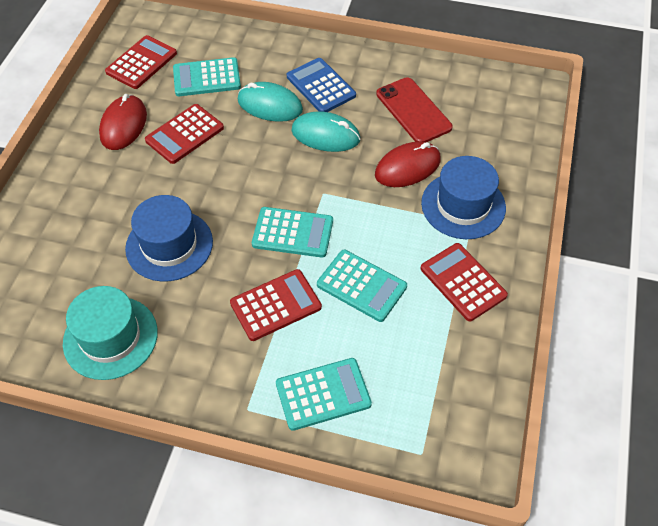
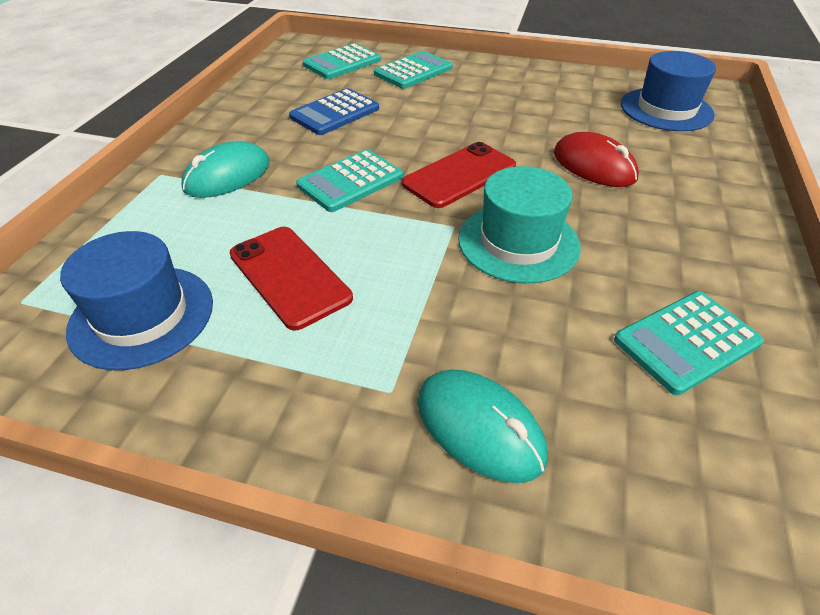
red calculator: [105,35,177,89] [145,104,224,164] [230,269,322,341] [421,243,508,321] = 4 -> none = 0
red mouse: [99,94,147,150] [375,142,441,187] = 2 -> [554,132,639,187] = 1
red phone: [376,77,453,142] = 1 -> [230,227,353,331] [402,142,516,208] = 2

